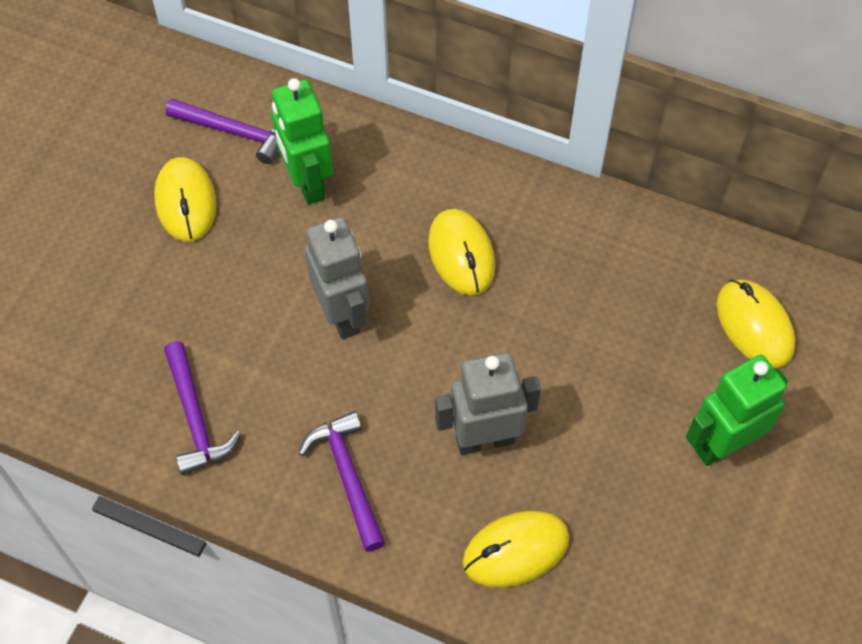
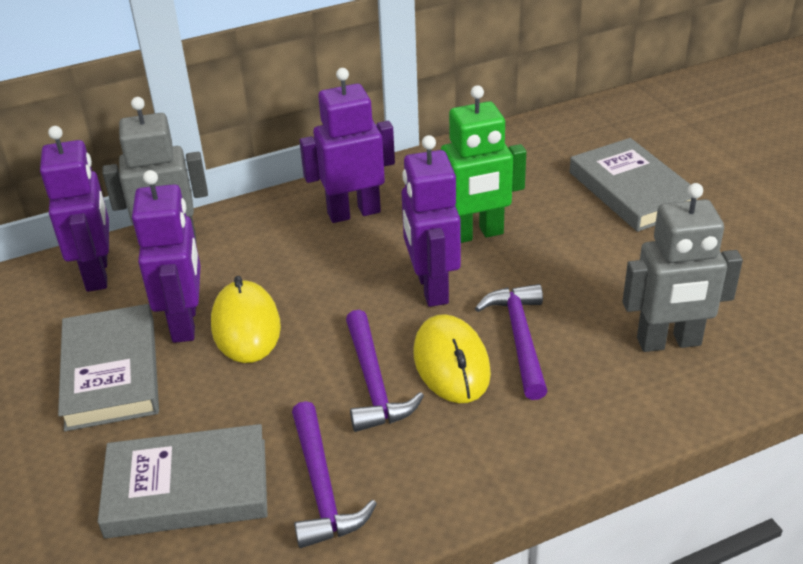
green robot: [271,78,333,205] [686,355,788,466] = 2 -> [441,85,526,243] = 1
grey book: none = 0 -> [58,304,159,431] [98,424,268,538] [570,138,691,232] = 3
purple robot: none = 0 -> [40,126,109,292] [132,170,201,343] [299,68,395,223] [402,135,461,307] = 4
yellow mouse: [154,157,217,241] [428,209,495,295] [462,511,569,588] [716,280,795,368] = 4 -> [211,276,281,363] [414,314,491,403] = 2

